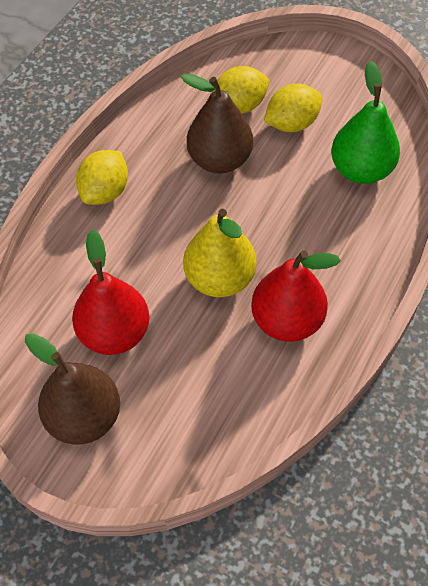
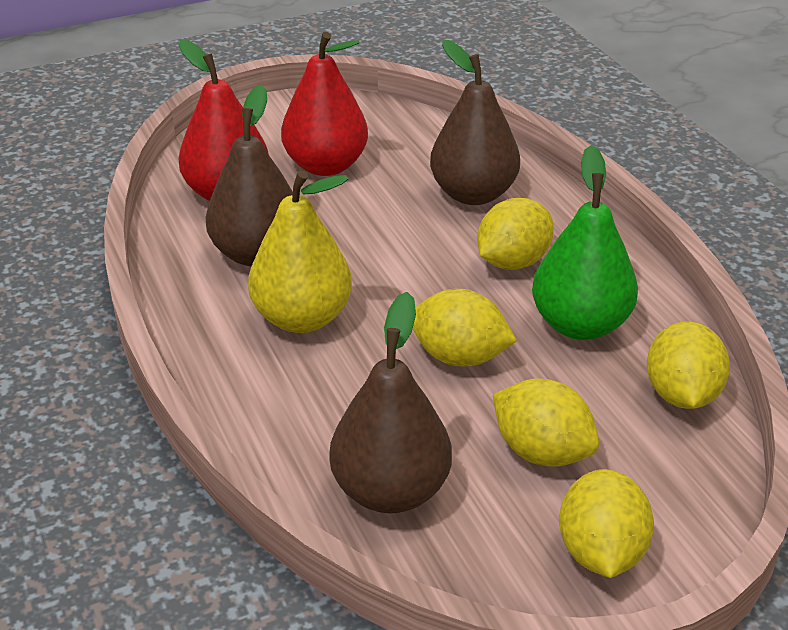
brown pear: [25,333,120,444] [181,74,253,173] = 2 -> [205,85,293,266] [329,292,452,513] [430,40,520,205] = 3
yellow lemon: [76,150,128,205] [212,66,269,114] [264,84,323,132] = 3 -> [413,289,517,366] [477,198,554,270] [493,378,599,466] [559,469,654,578] [647,321,730,409] = 5

